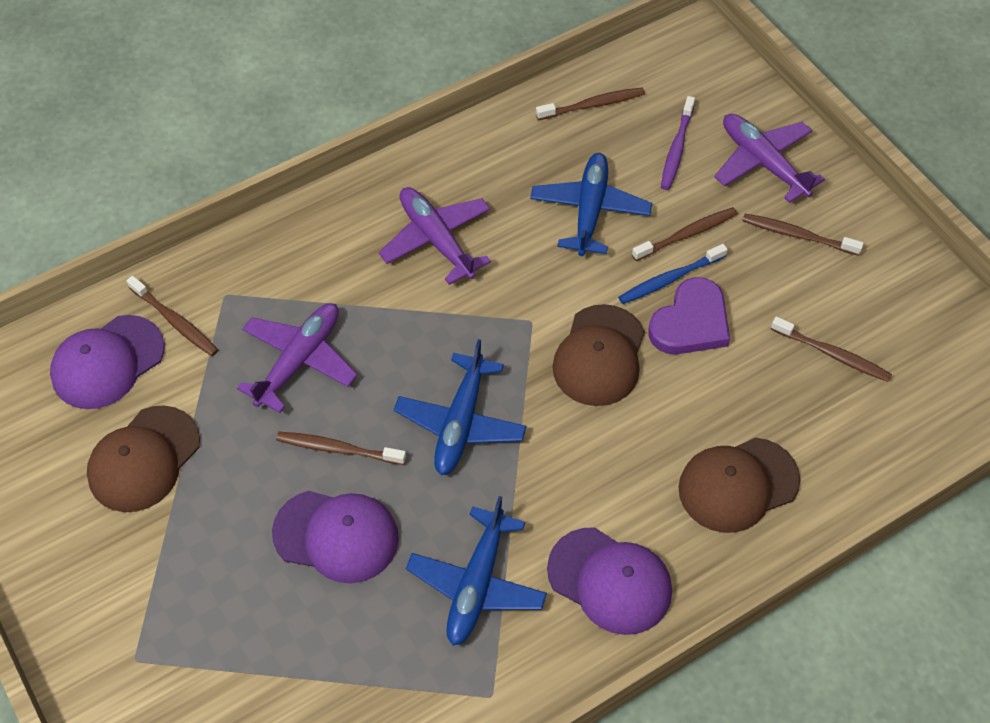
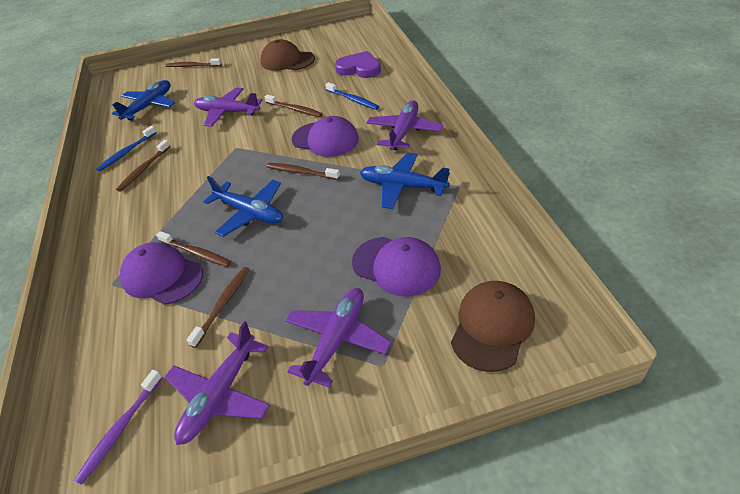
blue toothbrush: [618,244,728,304] = 1 -> [96,126,157,172] [325,82,379,110] = 2
brown cap: [87,406,200,512] [552,304,645,406] [678,437,800,533] = 3 -> [261,39,315,71] [451,281,535,372] = 2
purple plane: [237,303,357,413] [378,187,491,285] [714,114,825,203] = 3 -> [165,321,270,445] [194,88,263,127] [285,288,391,388] [366,100,443,150] = 4

